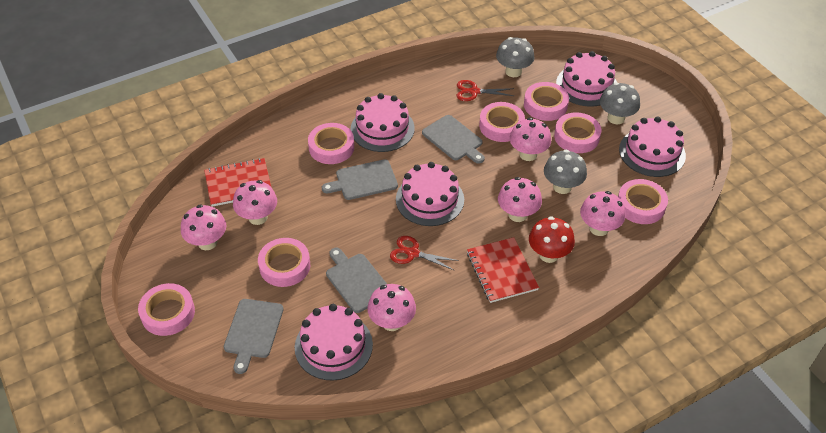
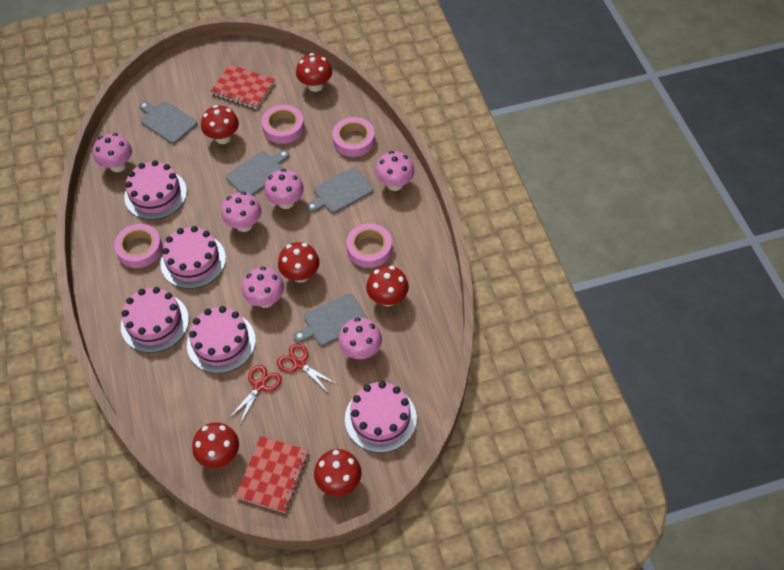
grey mushroom: [496,37,535,77] [544,149,587,194] [600,82,640,124] = 3 -> none = 0
pink tape: [138,283,195,336] [258,238,310,287] [308,123,354,164] [479,102,525,142] [524,82,569,121] [554,112,601,153] [618,179,668,224] = 7 -> [114,224,163,268] [262,105,304,144] [332,117,375,157] [346,223,392,268] = 4
red mushroom: [529,216,575,263] = 1 -> [192,422,239,468] [201,105,239,144] [278,242,320,283] [296,53,332,92] [314,449,361,496] [366,266,409,306] = 6

